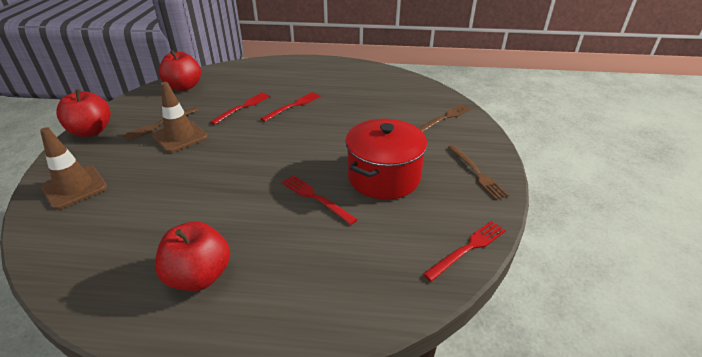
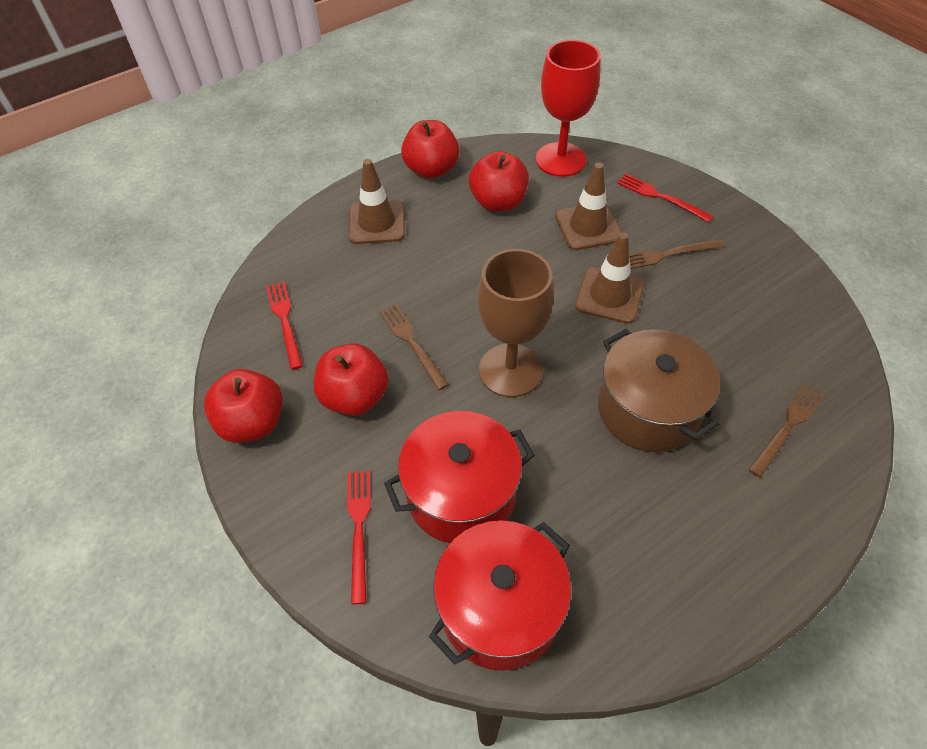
brown goblet: none = 0 -> [478,249,554,397] = 1
brown pot: none = 0 -> [598,329,720,452] = 1
brown traffic cone: [40,127,107,210] [152,82,208,153] = 2 -> [348,159,405,244] [555,162,622,250] [575,232,644,324] = 3
red apple: [56,89,111,137] [155,221,230,291] [159,50,201,91] = 3 -> [204,369,283,443] [314,343,389,416] [401,120,459,179] [469,151,529,212] = 4
red fork: [210,92,270,125] [260,92,321,122] [282,175,358,225] [423,221,506,281] = 4 -> [266,281,303,370] [347,470,371,604] [617,174,714,222] = 3
red goblet: none = 0 -> [536,40,601,177] = 1
red pot: [345,119,427,200] = 1 -> [384,411,535,543] [429,520,571,671] = 2

